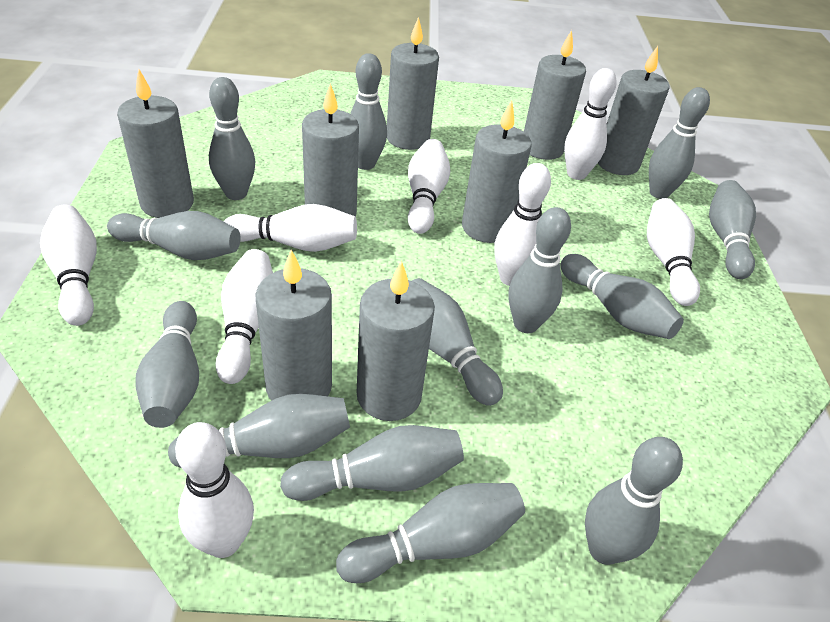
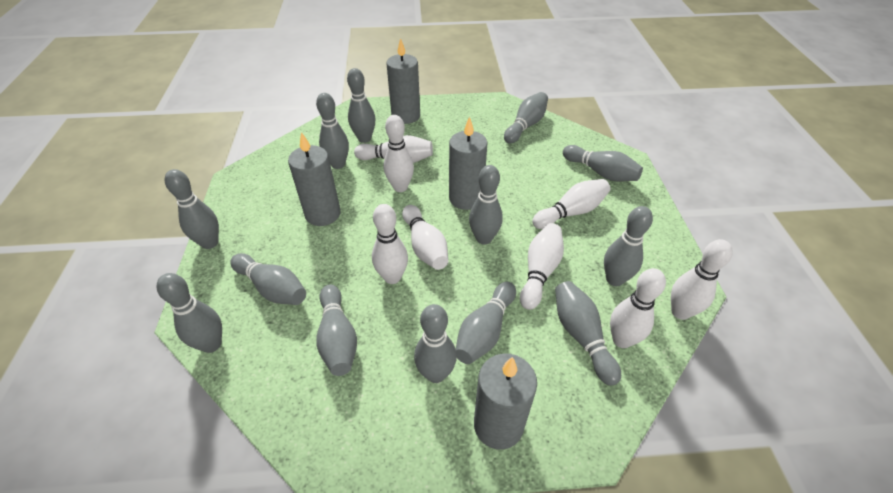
grey candle: [117,69,194,218] [255,250,332,401] [302,83,359,217] [357,261,435,421] [387,17,439,150] [462,100,532,243] [524,30,586,160] [598,46,670,175] = 8 -> [288,132,341,226] [386,38,420,124] [449,116,488,210] [474,353,537,450] = 4

